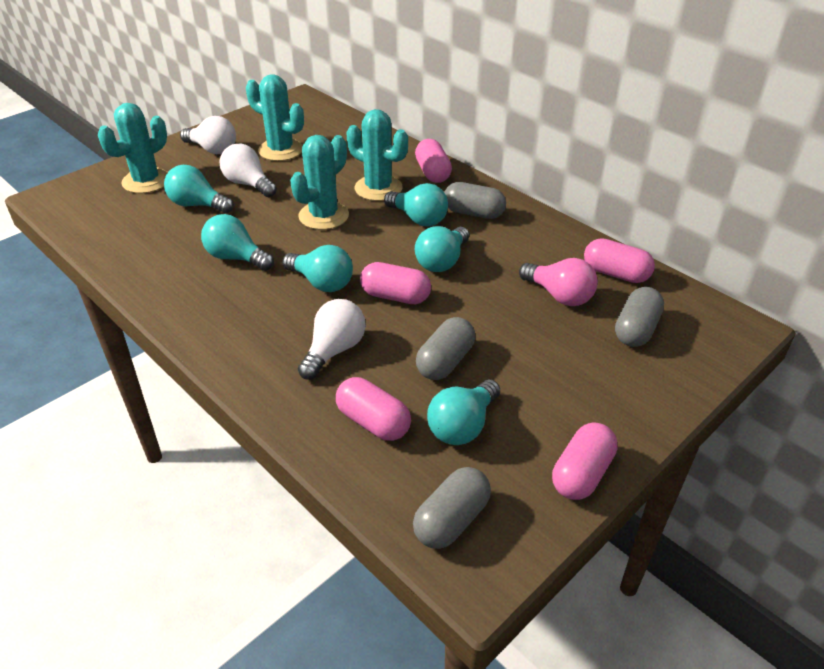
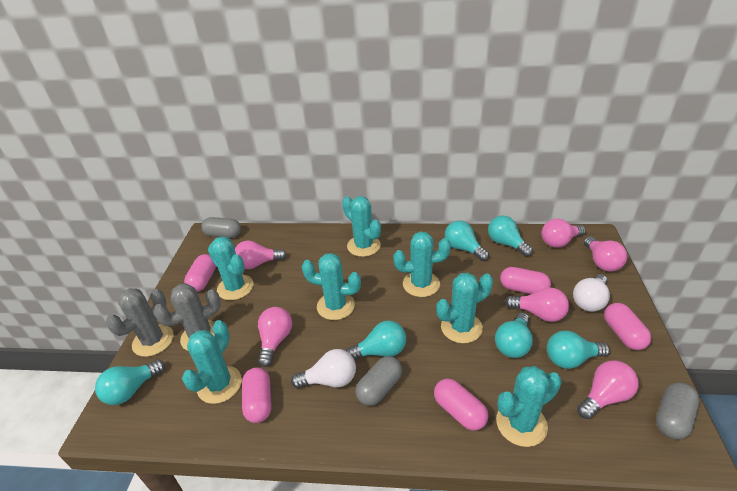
grey cactus: none = 0 -> [106,288,174,357] [153,283,221,351] = 2
grey capsule: [413,467,491,549] [416,317,475,380] [444,182,506,219] [615,287,664,347] = 4 -> [201,217,241,238] [356,356,402,406] [656,382,700,439] = 3
pink light bulb: [519,258,598,306] = 1 -> [235,240,287,269] [258,307,292,367] [505,288,569,322] [541,219,586,248] [577,360,639,419] [584,236,627,271] = 6
turquoise cactus: [98,103,168,193] [246,74,304,161] [290,135,349,230] [347,109,408,201] = 4 -> [182,320,242,404] [208,236,253,300] [301,253,361,320] [342,196,381,257] [393,231,451,297] [436,273,493,343] [496,366,562,447] = 7
white light bulb: [180,116,236,154] [219,144,277,197] [298,299,366,380] = 3 -> [291,349,356,388] [573,274,610,312] = 2

